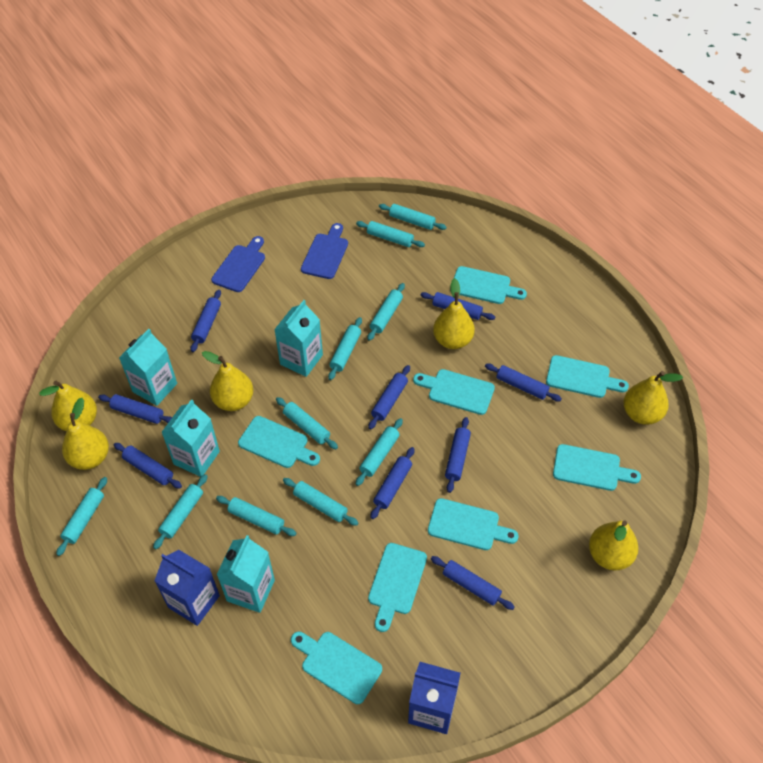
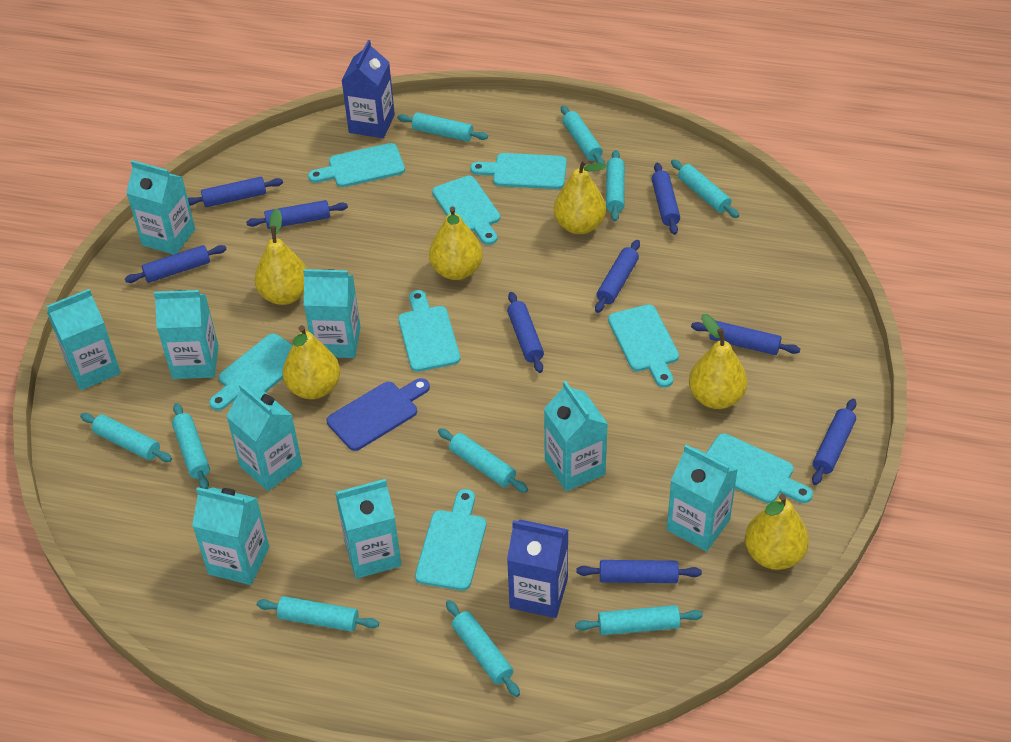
blue cutting board: [211,236,265,292] [301,223,348,279] = 2 -> [327,378,430,451] = 1
turquoise carton: [119,329,177,406] [161,399,220,477] [216,535,275,613] [274,300,323,377] = 4 -> [47,289,121,390] [126,160,195,255] [154,290,219,379] [192,487,269,585] [226,384,302,491] [303,269,361,358] [335,479,401,579] [544,381,608,491] [667,445,738,551] = 9

